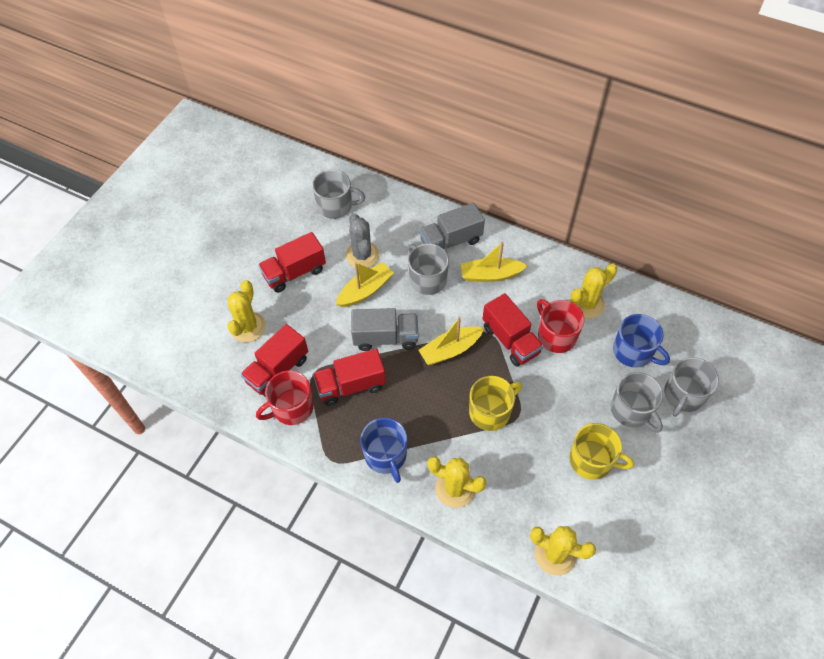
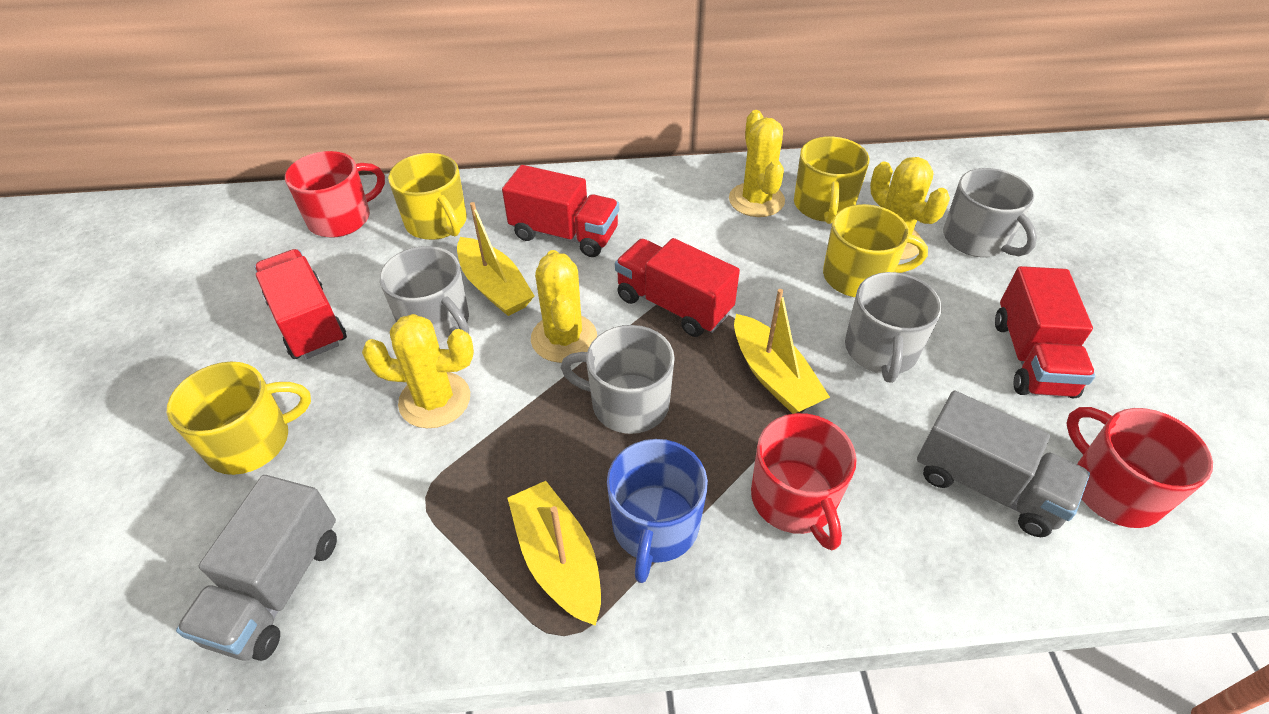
blue mug: [360,418,407,483] [613,314,670,368] = 2 -> [607,439,708,583] = 1
grey cactus: [345,213,379,268] = 1 -> none = 0
red mug: [256,370,314,425] [537,299,584,353] = 2 -> [285,151,385,238] [751,413,857,551] [1067,407,1213,528] = 3
yellow mug: [469,376,522,431] [569,423,634,480] = 2 -> [167,362,311,475] [388,153,467,240] [794,137,869,224] [823,204,928,297] = 4

